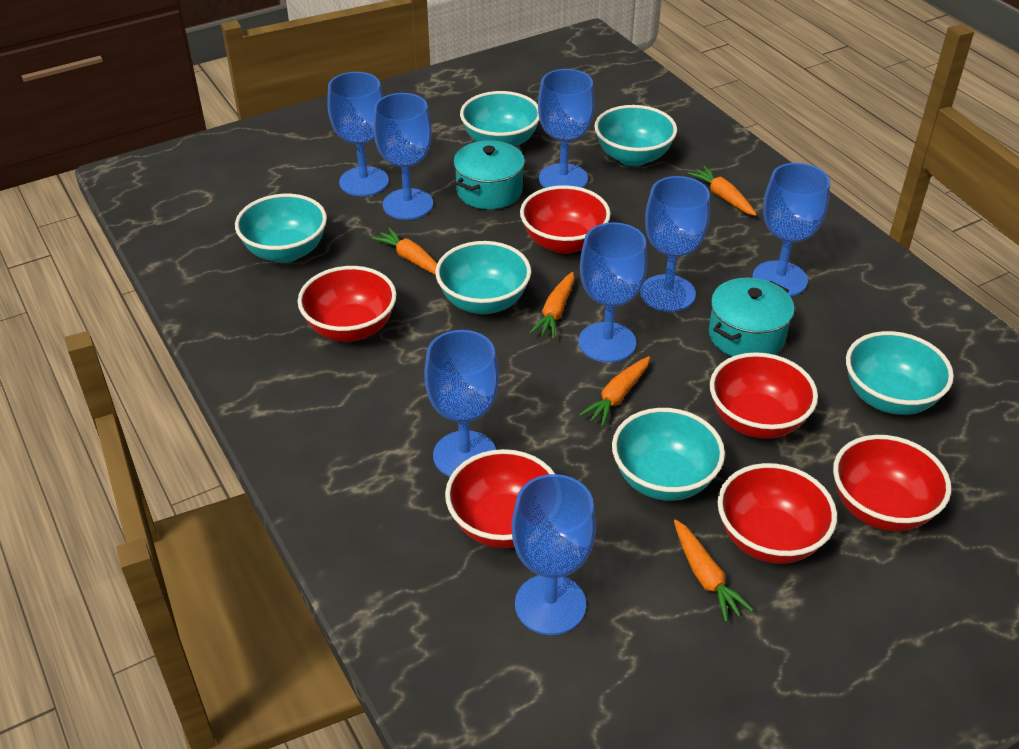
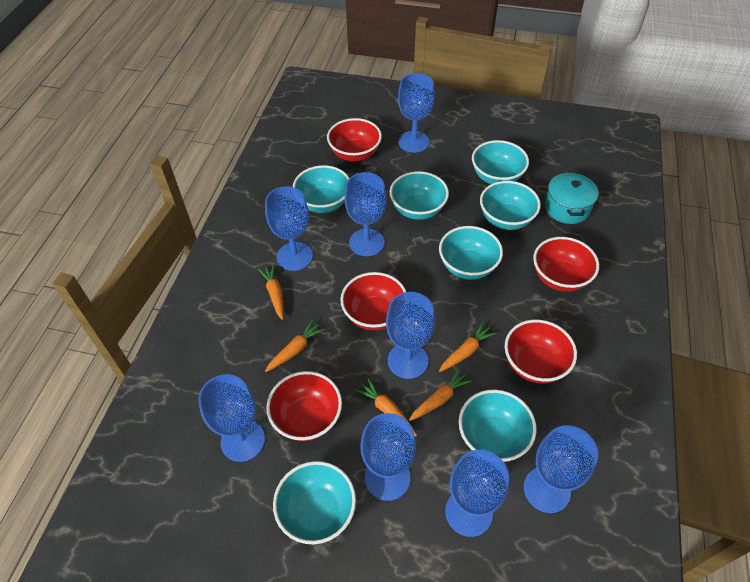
red bowl: [298,266,397,342] [445,449,555,548] [520,185,611,254] [710,352,818,439] [717,463,837,564] [833,435,951,531] = 6 -> [266,371,342,441] [327,118,382,162] [340,272,406,331] [505,319,577,383] [533,237,599,292] = 5
turquoise bowl: [235,194,327,263] [435,241,531,314] [460,91,540,146] [594,105,677,166] [612,408,725,501] [846,331,954,415] = 6 -> [273,461,356,544] [293,165,349,213] [390,171,449,220] [439,226,503,280] [459,390,536,462] [472,140,529,184] [480,181,541,230] = 7
turquoise pot: [453,140,525,210] [709,278,795,357] = 2 -> [545,172,599,224] = 1

